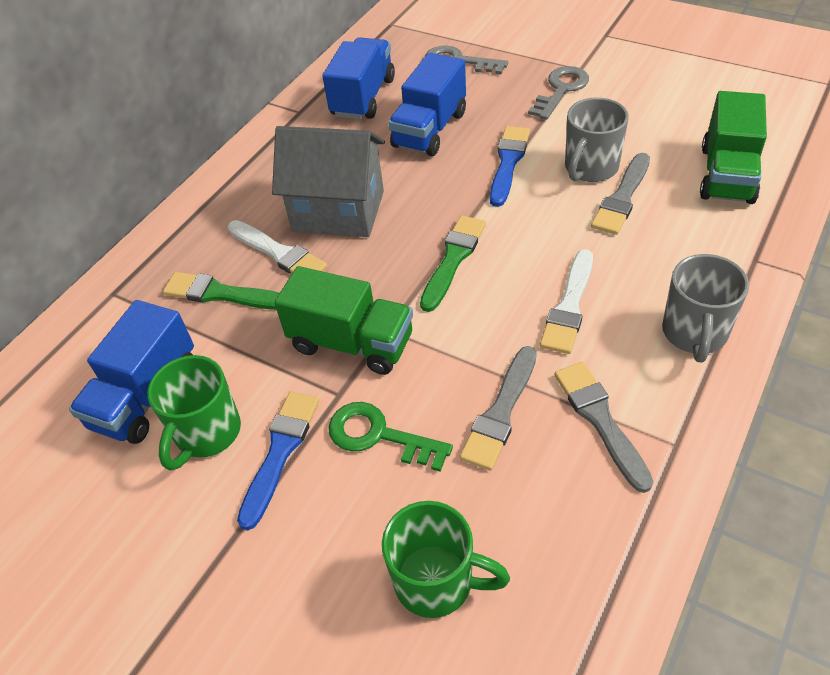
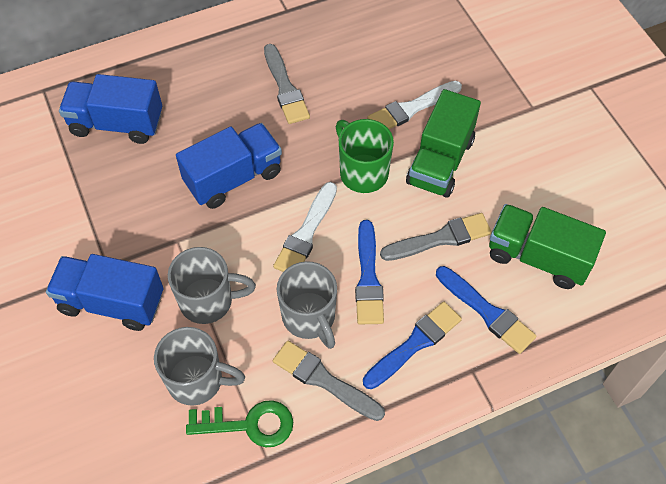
blue brush: [237,391,319,530] [490,126,530,207] = 2 -> [355,220,384,324] [363,301,462,389] [436,266,537,354] = 3
green brush: [163,272,280,310] [420,215,486,312] = 2 -> none = 0
green mug: [147,355,241,471] [382,501,510,618] = 2 -> [336,119,394,193] = 1
grey house: [272,126,385,237] = 1 -> none = 0
grey key: [425,45,508,74] [528,66,589,120] = 2 -> none = 0
grey mug: [565,97,629,182] [662,254,749,363] = 2 -> [154,327,245,406] [168,247,256,324] [277,261,337,349] = 3

